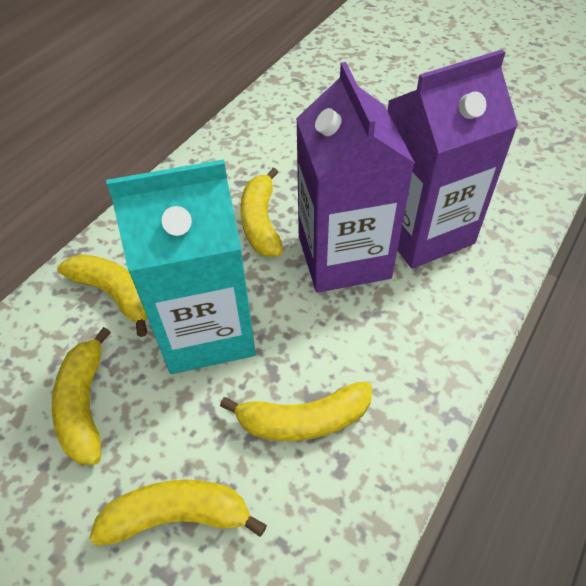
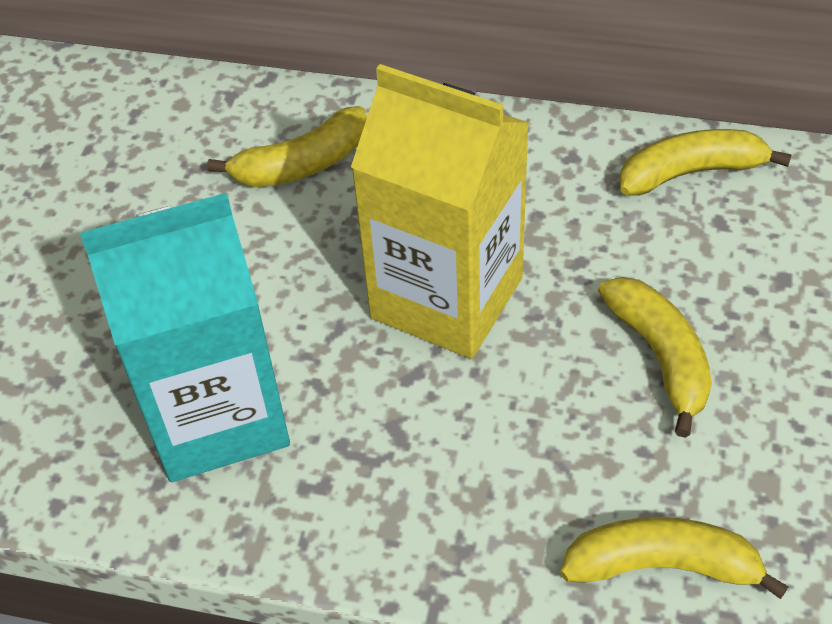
purple carton: [296,62,415,293] [388,50,518,269] = 2 -> none = 0
yellow banana: [52,327,111,465] [57,254,147,337] [90,480,267,546] [220,382,372,441] [240,168,283,257] = 5 -> [207,106,367,187] [560,517,788,599] [598,277,712,438] [619,129,792,196] = 4
yellow carton: none = 0 -> [351,64,529,359] = 1

